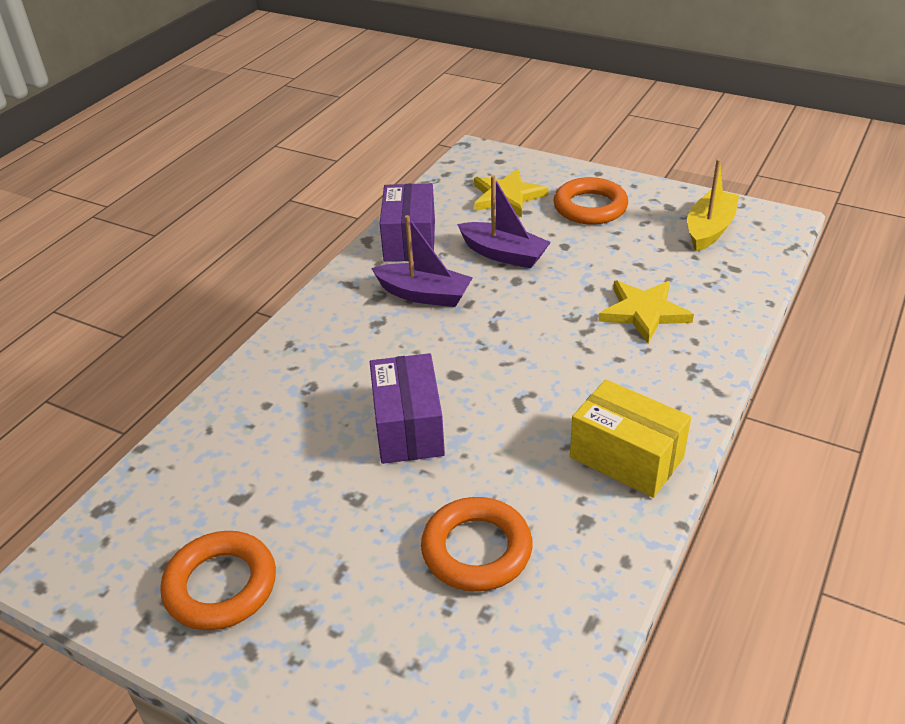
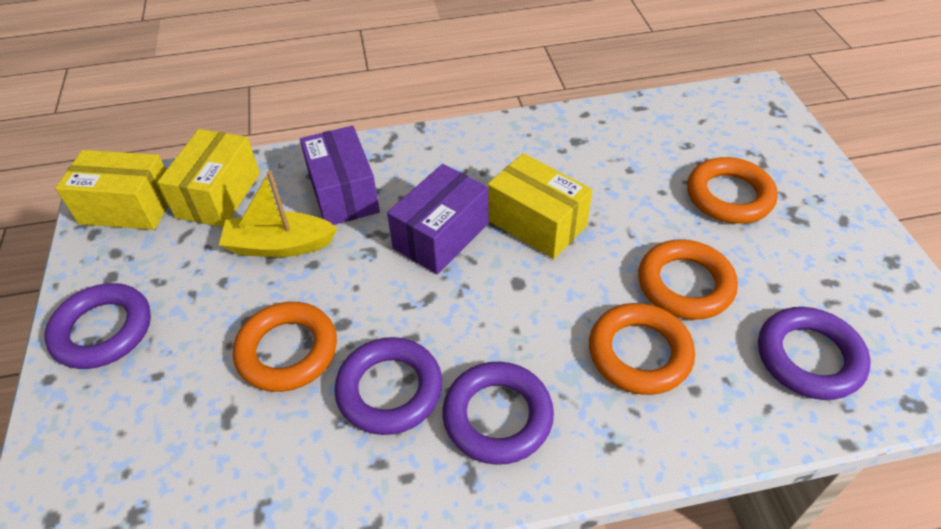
orange ring: [160,531,276,630] [421,497,532,592] [554,177,628,225] = 3 -> [233,302,337,392] [589,303,695,395] [638,239,738,320] [687,157,778,224] = 4
purple boat: [371,215,473,307] [457,175,551,268] = 2 -> none = 0
purple ring: none = 0 -> [45,283,151,369] [334,337,442,435] [443,362,554,465] [758,307,871,400] = 4
yellow box: [570,379,691,498] = 1 -> [55,150,168,230] [158,129,260,227] [487,153,592,259] = 3
yellow star: [474,169,548,217] [599,281,694,343] = 2 -> none = 0

